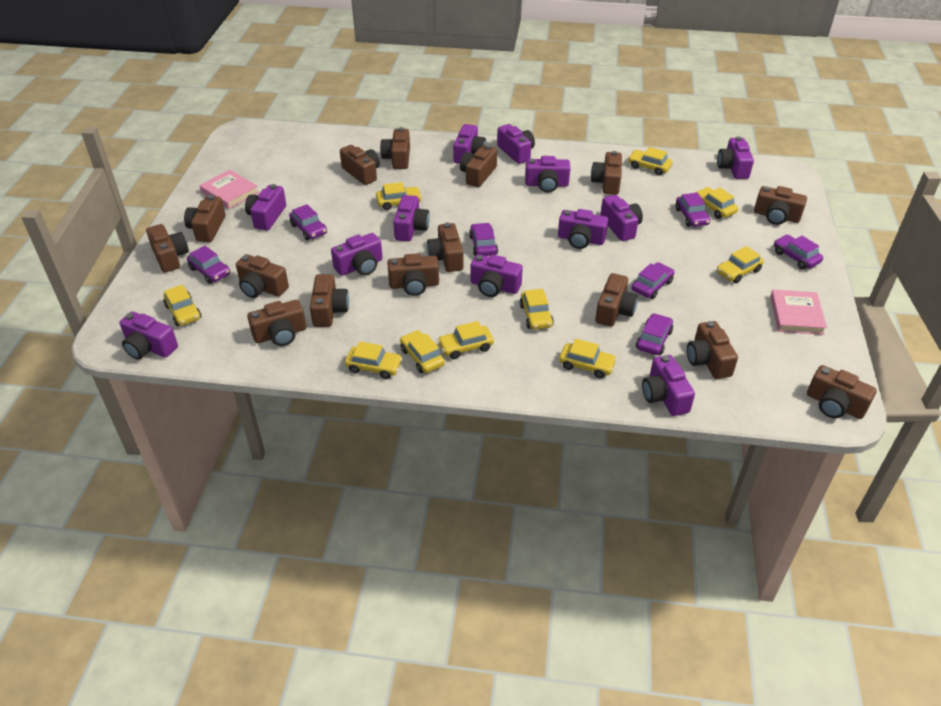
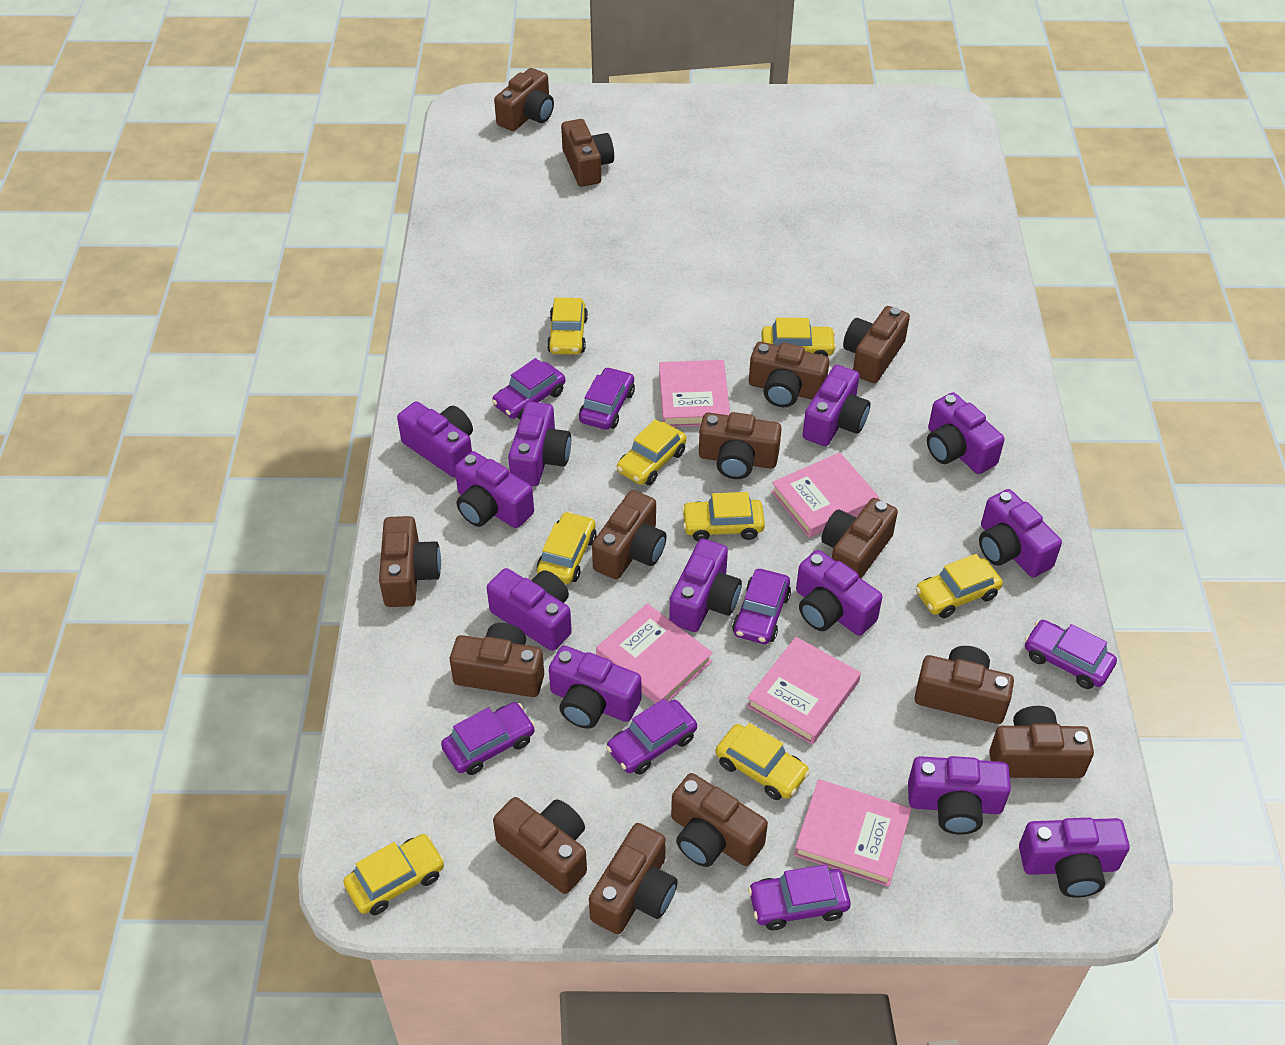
brown camera: [146,224,189,273] [184,195,225,242] [236,254,289,298] [247,300,306,346] [310,274,349,327] [340,145,380,185] [380,127,410,169] [387,253,439,296] [427,222,464,272] [460,145,497,187] [591,151,622,195] [595,273,638,327] [687,321,738,379] [754,186,807,225] [807,365,877,419] = 15 -> [379,516,441,607] [450,623,544,697] [493,797,587,894] [494,68,554,131] [561,119,614,187] [589,823,678,934] [592,490,667,579] [671,773,768,867] [699,412,782,479] [749,342,829,407] [821,498,898,578] [843,306,910,383] [914,646,1014,724] [989,706,1094,778] = 14
pink book: [200,170,259,209] [770,290,827,335] = 2 -> [596,603,713,704] [659,360,730,427] [747,637,861,745] [771,452,879,538] [794,779,912,887] = 5
yellow car: [163,284,201,326] [345,341,402,379] [376,182,422,210] [400,330,445,373] [438,321,494,359] [520,289,554,330] [559,339,617,378] [628,147,673,175] [695,187,738,219] [717,246,764,283] = 10 -> [343,834,445,915] [537,511,597,584] [547,298,588,355] [617,419,687,485] [682,492,765,541] [716,723,810,800] [761,318,836,357] [916,554,1003,618] = 8

